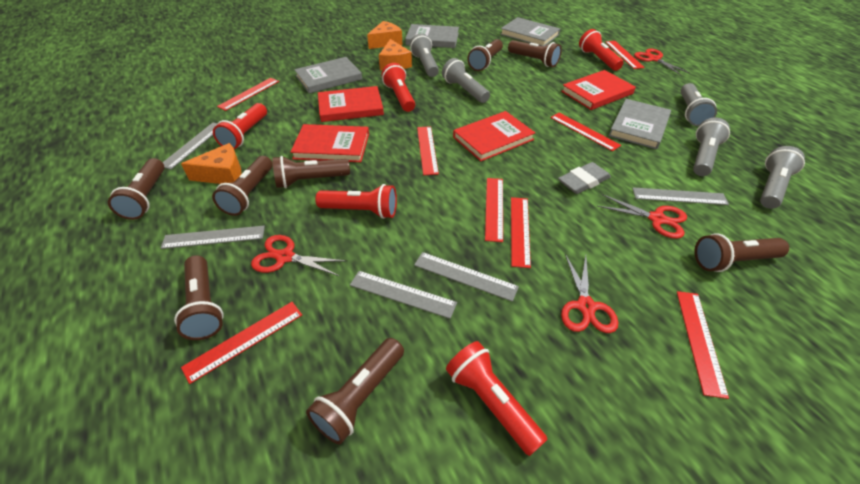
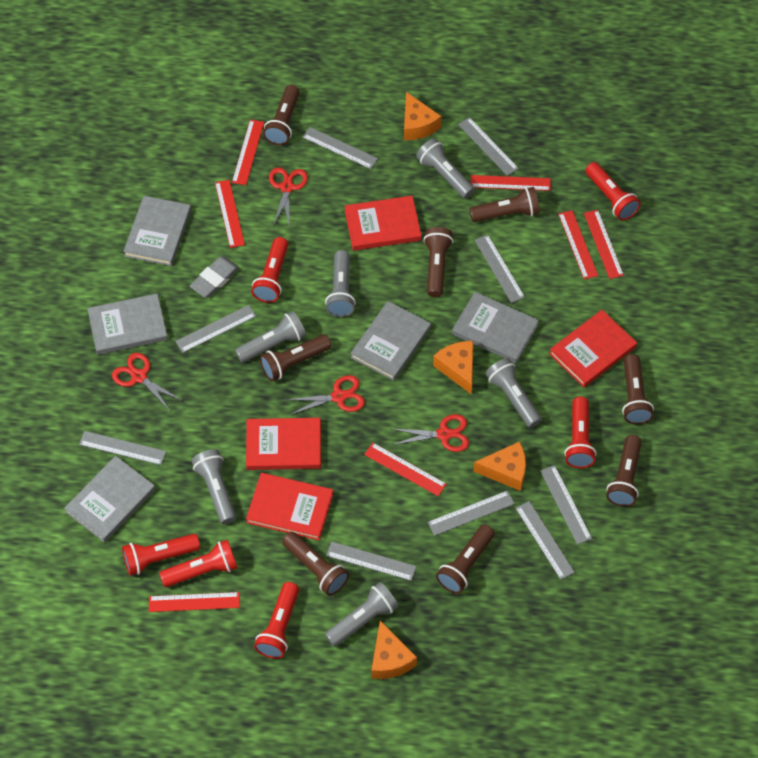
grey book: [294,57,362,94] [405,24,459,48] [500,17,560,46] [609,99,671,150] = 4 -> [64,456,156,543] [87,293,168,355] [123,196,191,266] [350,301,431,381] [452,292,539,363] = 5
grey flashlight: [410,34,439,77] [442,58,490,103] [680,83,717,126] [693,118,730,176] [760,146,805,209] = 5 -> [192,449,236,524] [235,311,306,363] [325,250,356,317] [325,582,399,647] [416,138,475,199] [485,358,542,428] = 6
grey ruler: [161,226,265,249] [163,123,217,170] [350,271,457,319] [414,252,519,302] [632,187,729,205] = 5 -> [79,431,166,465] [175,305,256,353] [303,127,378,169] [326,541,416,581] [428,490,515,536] [458,117,519,176] [475,235,525,303] [515,501,575,580] [540,465,592,544] = 9
orange cheese: [181,143,241,184] [367,21,402,49] [379,39,412,70] = 3 -> [371,620,417,679] [404,92,441,140] [433,341,474,394] [473,441,526,491] = 4
red flashlight: [213,103,267,149] [315,184,397,219] [381,63,415,112] [446,341,548,456] [579,29,623,71] = 5 -> [122,534,200,575] [160,540,238,587] [251,237,288,303] [254,582,299,659] [564,397,597,468] [585,162,641,221] = 6
red ruler: [181,302,302,384] [217,78,279,111] [417,126,439,175] [485,178,503,242] [511,197,531,268] [550,113,621,151] [605,41,645,69] [677,291,729,399] = 8 -> [149,592,240,612] [215,180,245,248] [232,119,264,185] [364,443,447,496] [471,175,551,191] [558,210,598,280] [584,210,624,279] = 7

